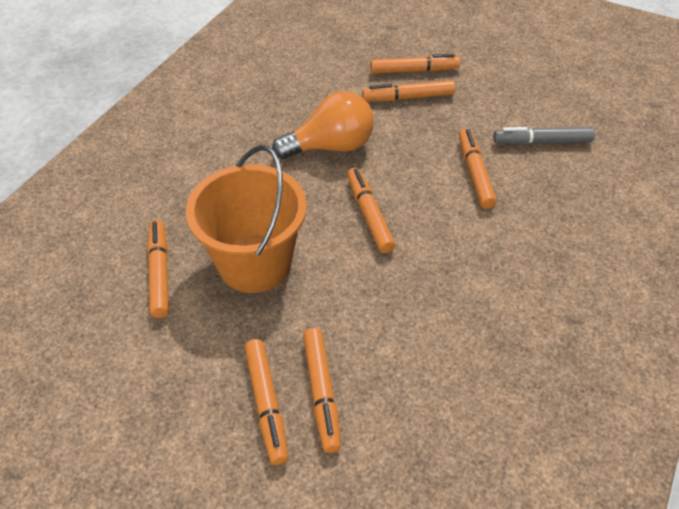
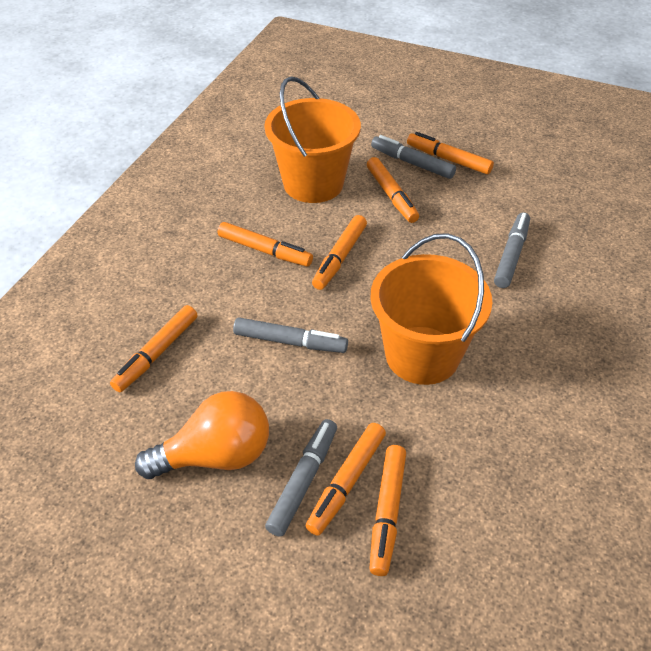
grey marker: [493,127,595,145] = 1 -> [233,317,348,353] [265,419,337,537] [371,135,456,179] [494,212,530,288] = 4
orange bucket: [186,145,307,293] = 1 -> [264,76,361,203] [370,233,492,385] = 2

